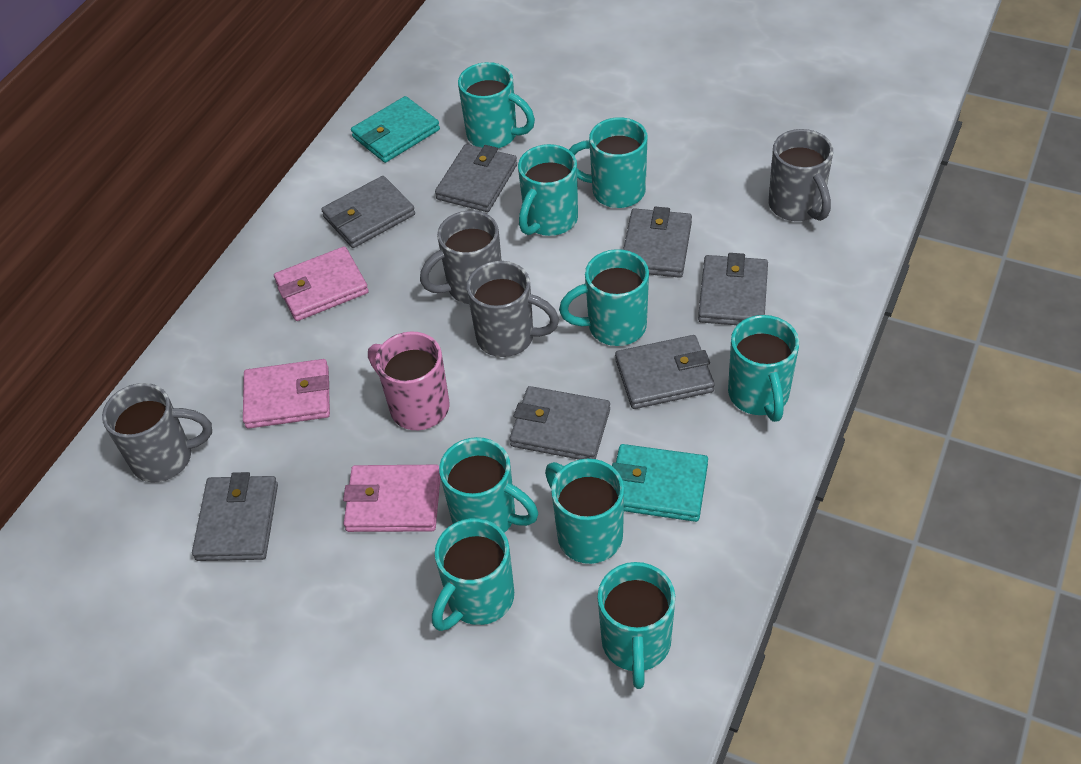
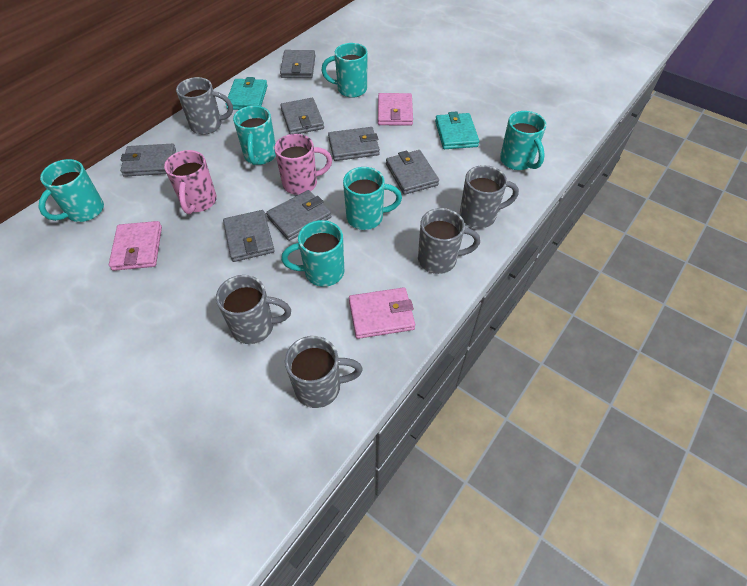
grey mug: [102,383,212,483] [420,211,502,304] [467,261,559,357] [768,129,833,221] = 4 -> [176,77,233,135] [216,275,291,344] [285,336,363,408] [418,208,480,274] [460,165,519,228] = 5
pink mug: [368,332,450,430] = 1 -> [164,150,217,214] [274,134,332,195] = 2
turquoise mug: [432,518,514,631] [439,437,538,533] [458,62,535,148] [518,144,578,236] [545,459,624,564] [559,249,649,346] [569,117,648,208] [597,562,675,689] [728,315,799,422] = 9 -> [38,159,104,222] [233,106,276,165] [281,220,344,287] [321,43,368,98] [343,167,402,230] [500,111,547,170] = 6

